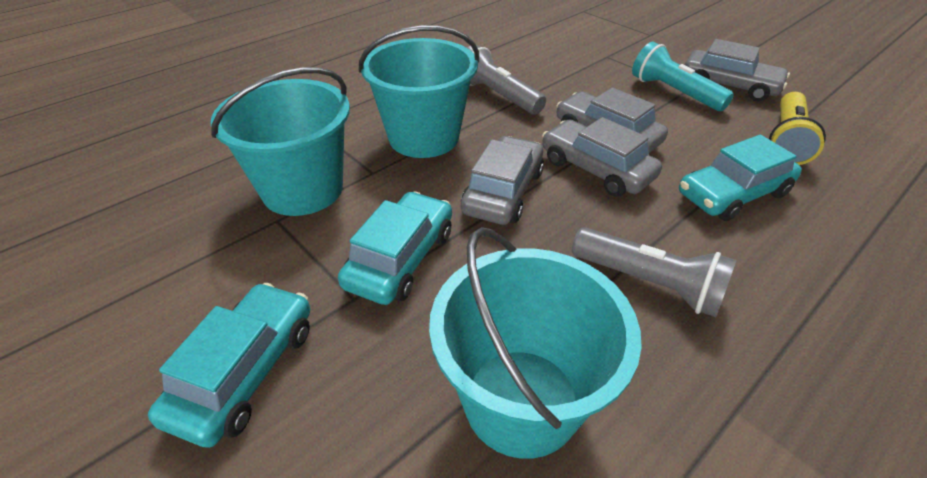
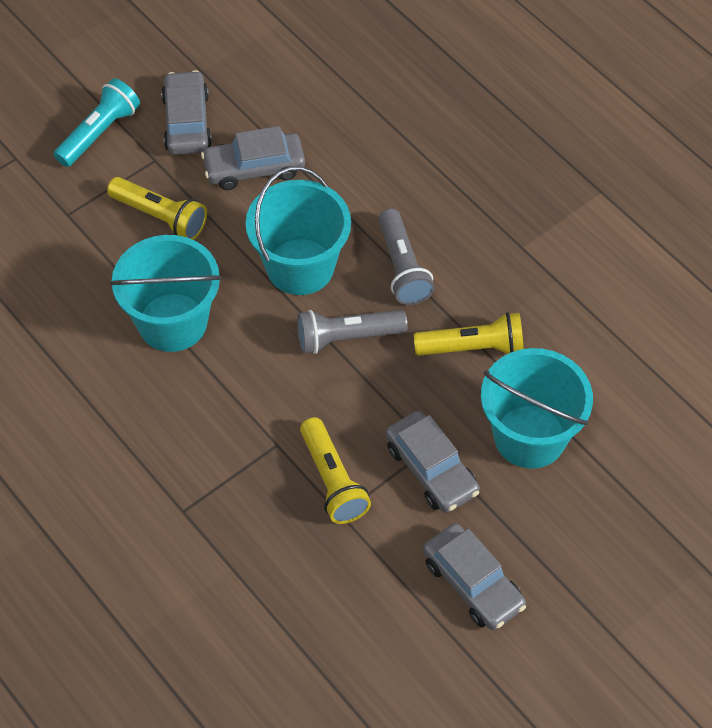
turquoise car: [148,283,310,448] [338,191,452,305] [679,135,802,221] = 3 -> none = 0
yellow flashlight: [769,92,826,165] = 1 -> [107,177,207,240] [300,417,371,524] [414,312,524,356] = 3

